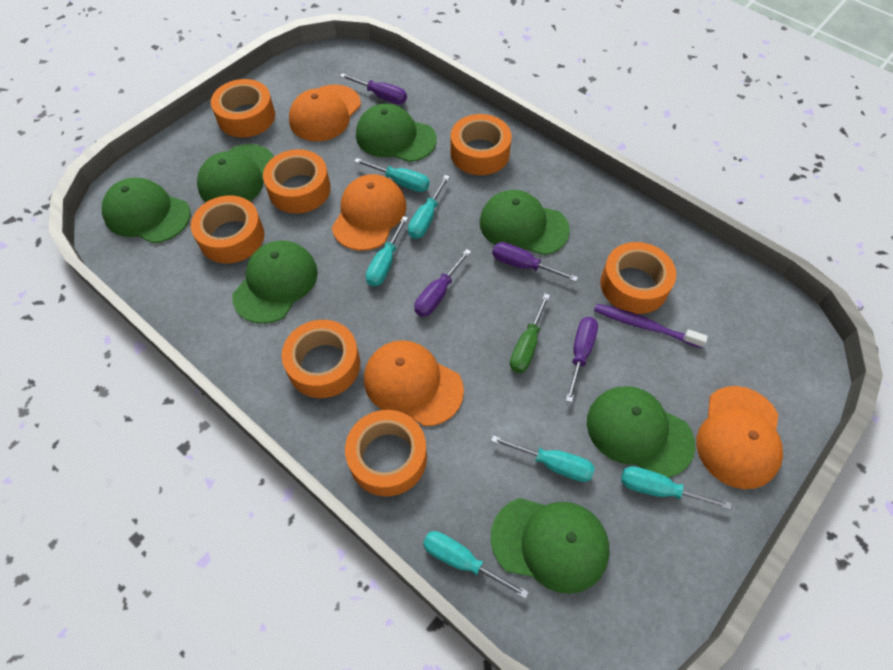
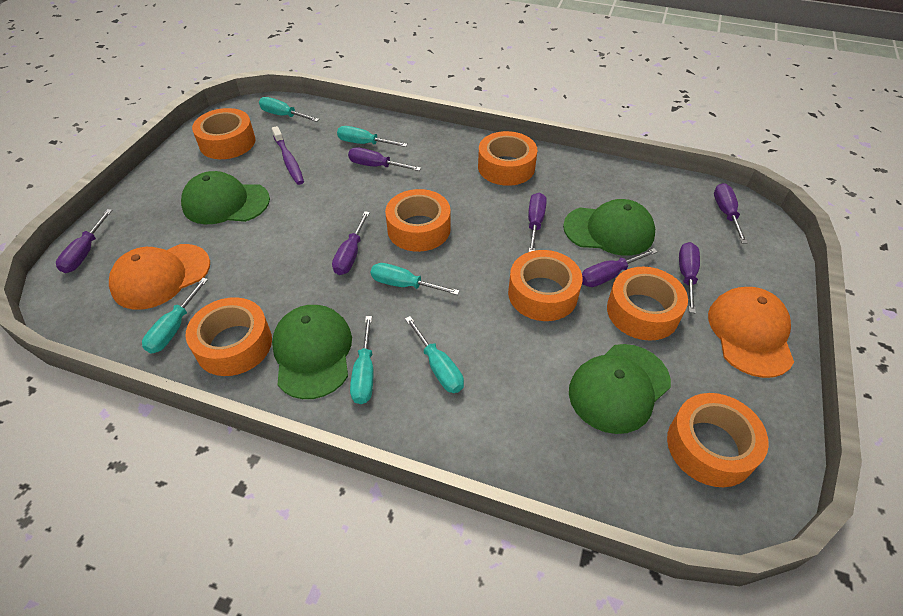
green cap: [102,178,191,243] [197,144,274,202] [232,241,318,324] [356,104,437,162] [480,190,570,255] [491,498,609,594] [587,386,695,478] = 7 -> [181,171,270,224] [272,305,352,399] [563,199,655,256] [569,344,671,434] = 4
green screwdriver: [510,293,550,373] = 1 -> none = 0
orange cap: [289,85,361,141] [332,174,406,251] [364,340,464,426] [697,386,783,489] = 4 -> [109,244,210,310] [708,287,794,378] = 2
purple screwdriver: [340,73,407,104] [414,249,471,317] [492,242,578,282] [566,317,598,403] = 4 -> [56,209,112,273] [332,211,370,275] [348,147,421,171] [528,192,547,252] [582,248,658,287] [679,242,700,313] [714,183,748,244] = 7

